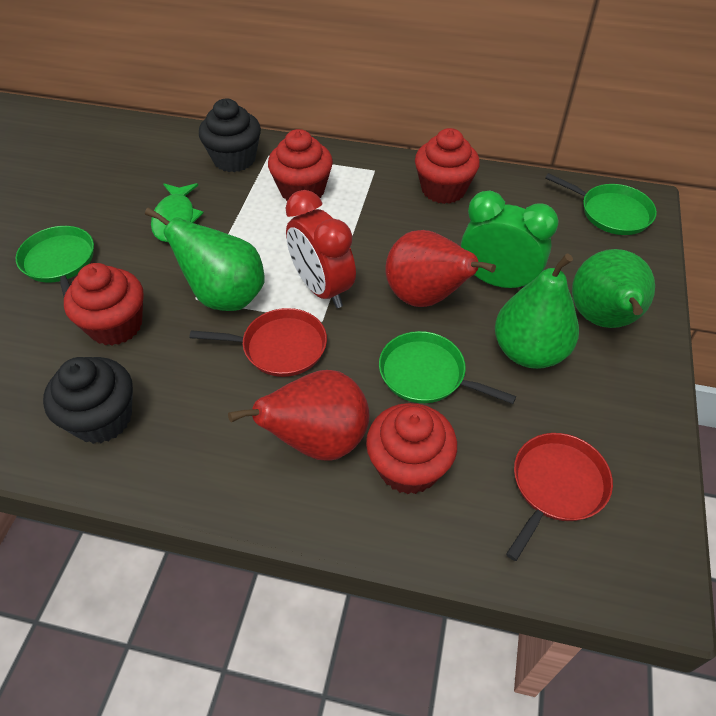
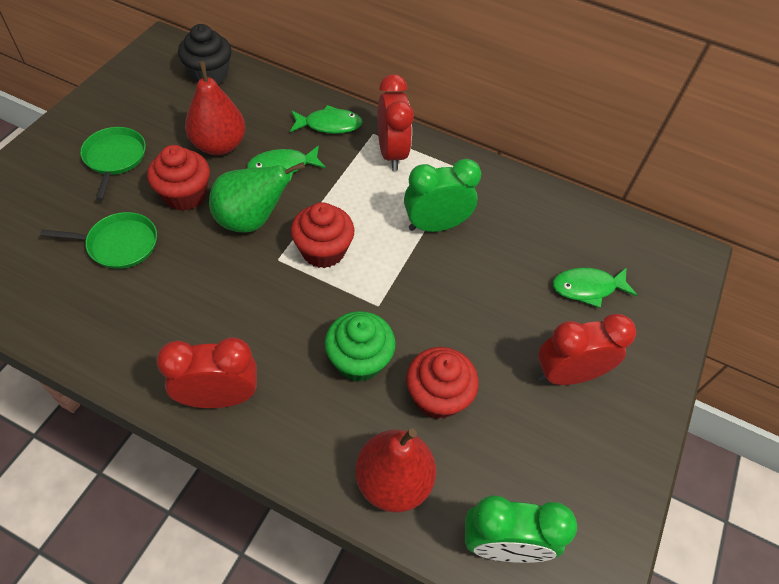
black cupcake: [43,357,133,444] [199,99,261,172] = 2 -> [178,24,232,85] = 1
green clock: [461,191,559,288] = 1 -> [404,159,481,232] [465,495,577,563] = 2
green cupcake: none = 0 -> [325,311,396,382] = 1
green fish: [151,183,204,242] = 1 -> [247,146,326,181] [290,105,363,134] [553,268,637,308] = 3
green pan: [15,226,94,296] [379,331,516,404] [545,173,657,235] = 3 -> [40,212,157,269] [80,127,146,201] = 2
green pear: [145,207,264,311] [495,254,579,369] [572,249,655,328] = 3 -> [209,162,305,233] = 1
red clock: [285,190,356,308] = 1 -> [156,337,257,408] [378,74,414,171] [538,314,636,385] = 3
red cupcake: [64,263,144,346] [268,129,333,201] [366,403,457,494] [415,128,480,204] = 4 -> [147,145,210,211] [291,202,354,268] [406,347,479,419] = 3
red pan: [190,308,327,377] [506,433,613,561] = 2 -> none = 0

